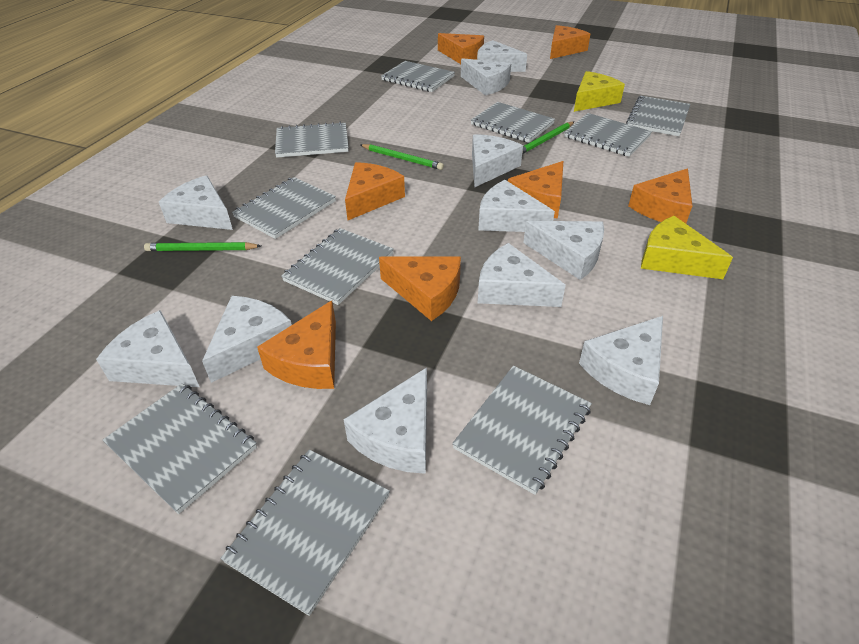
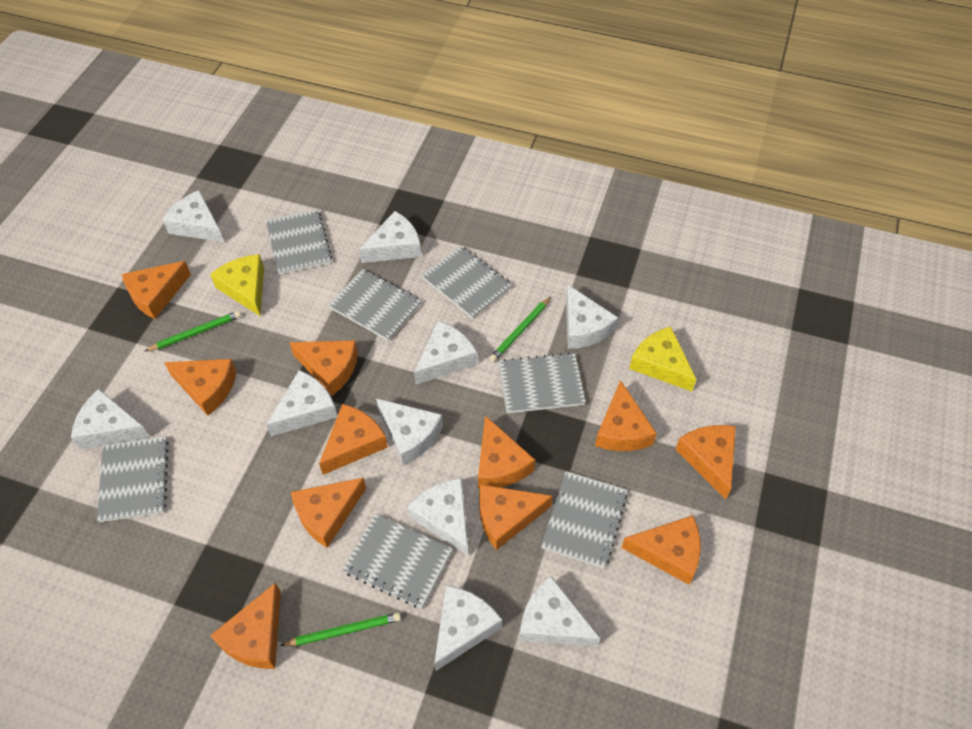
grey notebook: [103,383,257,514] [220,450,390,616] [232,177,336,239] [275,122,349,158] [281,228,394,305] [381,61,455,92] [452,366,592,495] [471,102,555,143] [564,113,652,157] [626,96,690,136] = 10 -> [97,436,169,522] [266,209,332,275] [328,269,421,341] [343,514,453,609] [421,246,511,319] [498,352,586,413] [541,471,628,568] = 7
orange cheese: [257,301,336,389] [345,162,405,220] [379,257,461,321] [438,33,484,64] [508,161,563,219] [550,25,590,59] [628,168,692,223] = 7 -> [122,261,191,319] [164,359,237,416] [210,583,281,669] [289,340,358,396] [291,478,366,548] [319,404,388,475] [478,415,535,489] [479,484,553,550] [595,380,657,451] [621,515,701,585] [675,425,736,499] = 11
white cheese: [96,310,199,387] [159,175,233,230] [202,296,292,383] [344,368,427,474] [461,58,511,95] [472,134,523,188] [477,40,527,72] [478,180,555,232] [478,243,566,307] [523,221,604,280] [579,316,663,405] = 11 -> [71,389,150,449] [162,190,224,242] [266,370,337,436] [359,211,421,263] [376,398,443,465] [407,478,468,556] [414,321,477,384] [434,585,502,671] [519,576,601,647] [566,284,618,349] = 10

